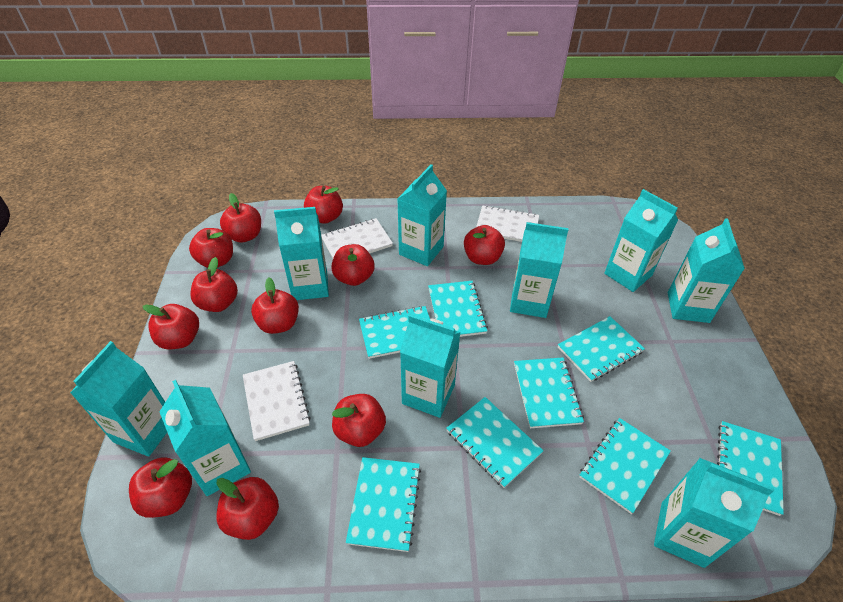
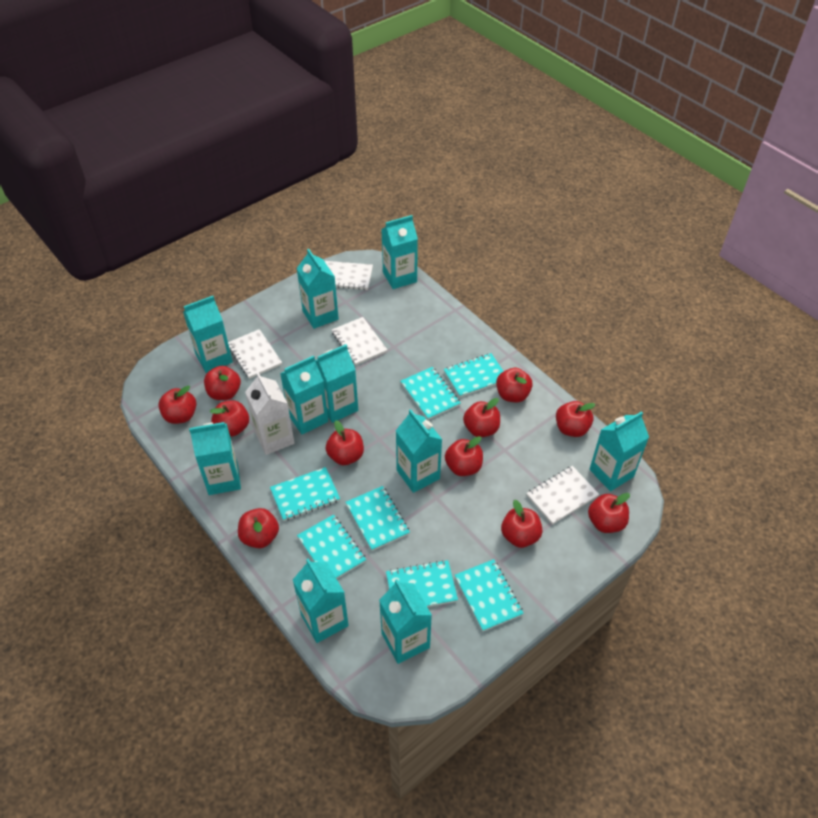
turquoise carton: [70,341,167,456] [159,380,251,496] [274,207,329,300] [398,164,447,266] [400,314,461,418] [510,222,569,318] [604,189,678,292] [654,458,774,568] [668,218,745,323] = 9 -> [183,296,233,373] [189,422,241,495] [280,356,328,434] [293,558,349,643] [296,249,339,329] [315,344,358,423] [379,579,432,664] [381,215,418,289] [396,409,442,493] [589,411,649,491] = 10
turquoise notebook: [346,457,421,552] [359,306,430,359] [428,281,488,337] [446,397,544,488] [514,357,584,428] [558,316,645,382] [579,418,671,514] [717,421,784,516] = 8 -> [270,467,340,521] [297,514,366,579] [346,486,410,551] [386,560,458,607] [400,367,461,420] [444,353,504,397] [455,559,524,631] = 7
white carton: none = 0 -> [245,372,295,455] = 1
white notebook: [243,361,311,441] [321,218,393,258] [476,205,539,242] = 3 -> [228,329,282,379] [325,261,373,290] [332,317,387,365] [526,466,599,525] = 4

